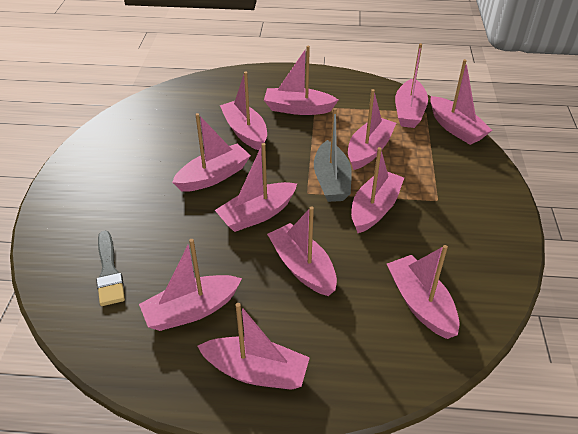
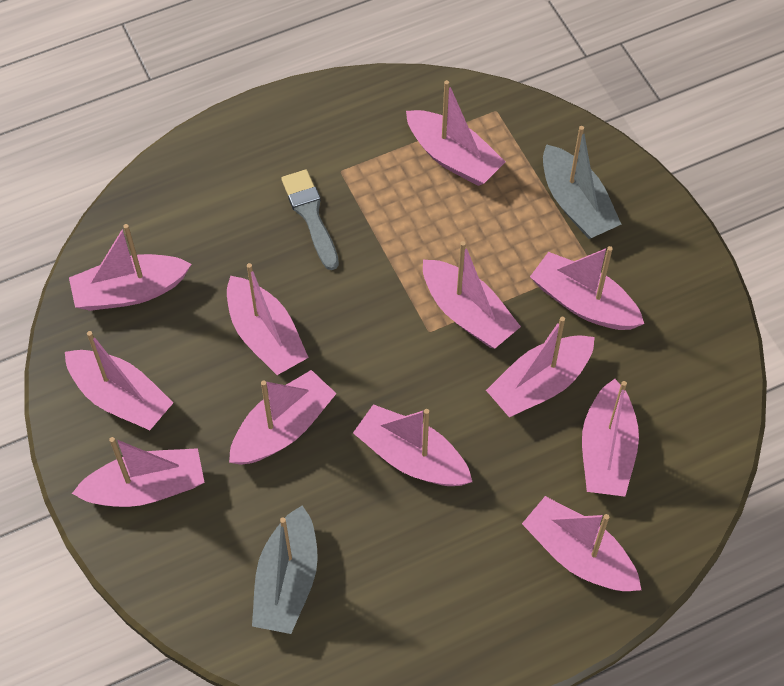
grey boat: [314,108,352,202] = 1 -> [252,505,318,634] [543,126,621,239] = 2

